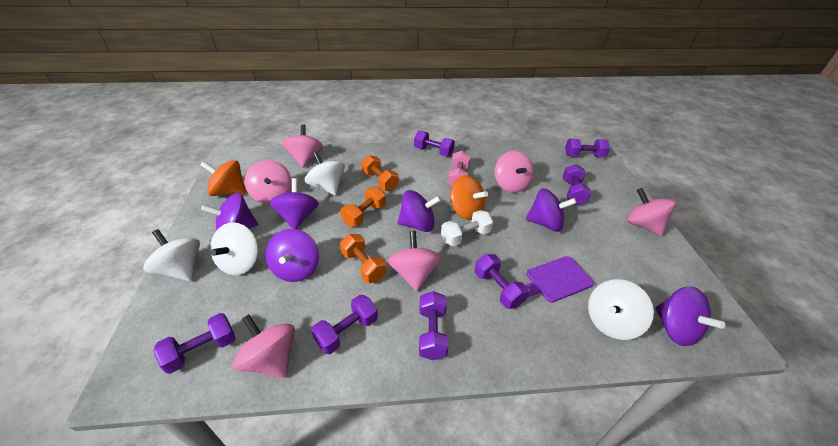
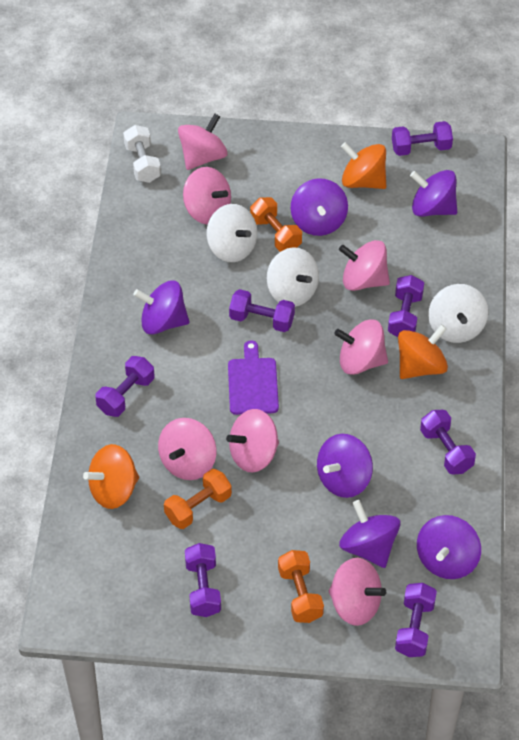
orange spinning top: [200,160,246,196] [450,175,488,220] = 2 -> [83,444,139,509] [341,142,386,189] [398,324,448,379] = 3
pink dumbbell: [448,150,471,186] = 1 -> none = 0
pink spinning top: [233,314,295,378] [244,160,292,204] [282,124,323,168] [388,231,441,291] [495,151,534,192] [626,188,676,236] = 6 -> [158,418,216,480] [178,114,228,170] [183,167,231,225] [226,409,279,472] [329,558,386,626] [334,320,388,375] [339,240,390,291] = 7
white spinning top: [143,229,200,281] [210,222,259,275] [305,152,345,196] [588,279,654,340] = 4 -> [206,204,257,262] [267,247,319,307] [428,284,488,343] = 3

